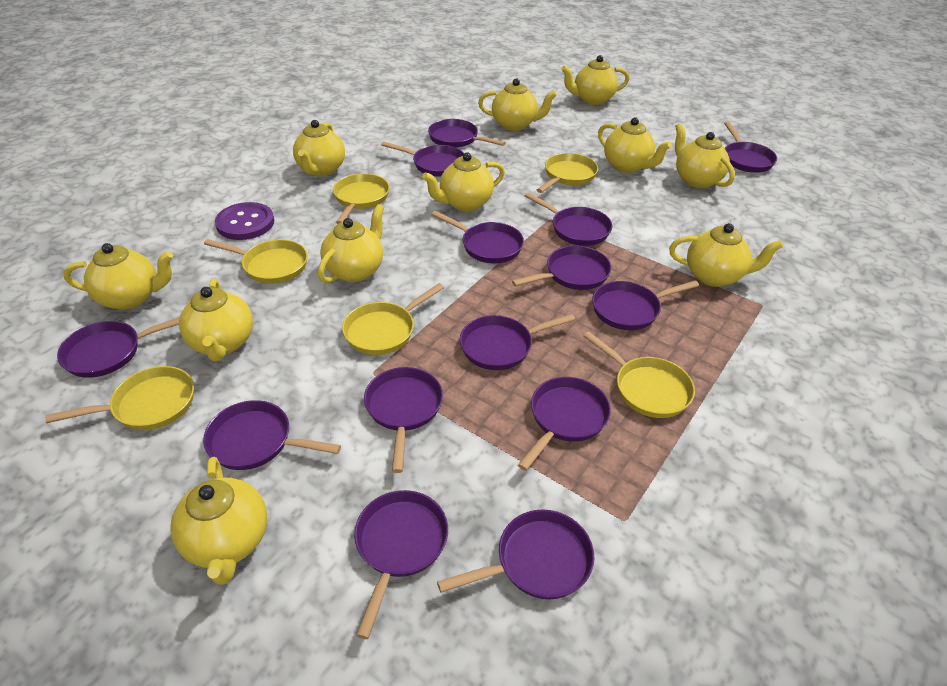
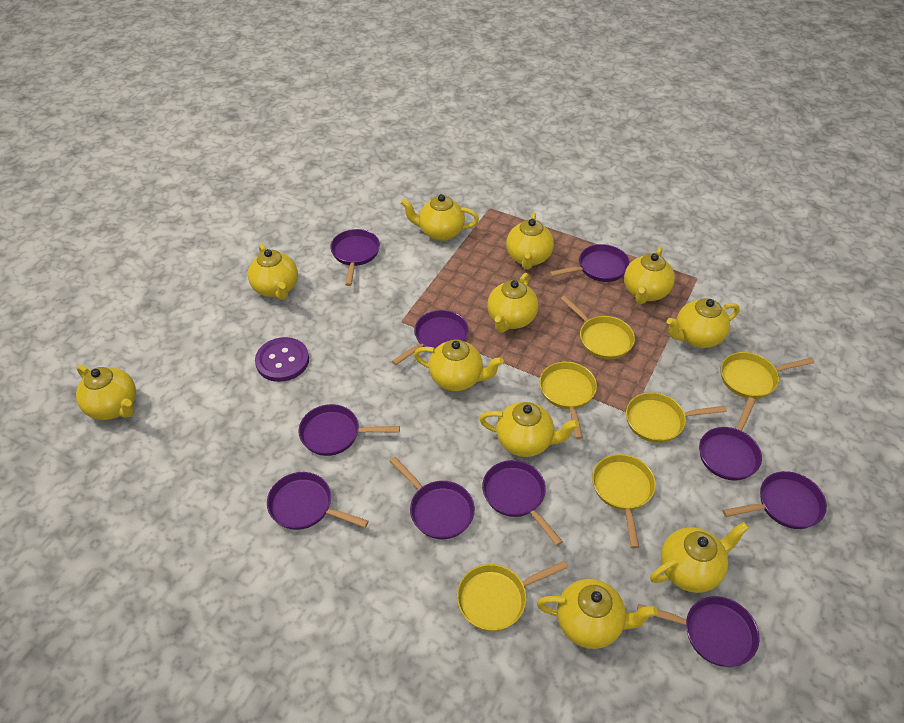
purple pan: [57,317,180,378] [203,400,341,470] [354,490,448,639] [364,367,443,473] [381,141,464,177] [428,119,506,148] [432,211,524,263] [437,510,595,599] [460,314,575,370] [512,246,611,290] [518,377,611,471] [525,192,612,246] [592,280,699,330] [724,122,777,173] = 14 -> [267,472,369,530] [298,404,400,456] [330,229,380,286] [390,457,475,539] [392,310,469,365] [482,460,563,546] [549,244,630,282] [637,596,760,667] [699,397,762,481] [723,471,827,529] = 10

